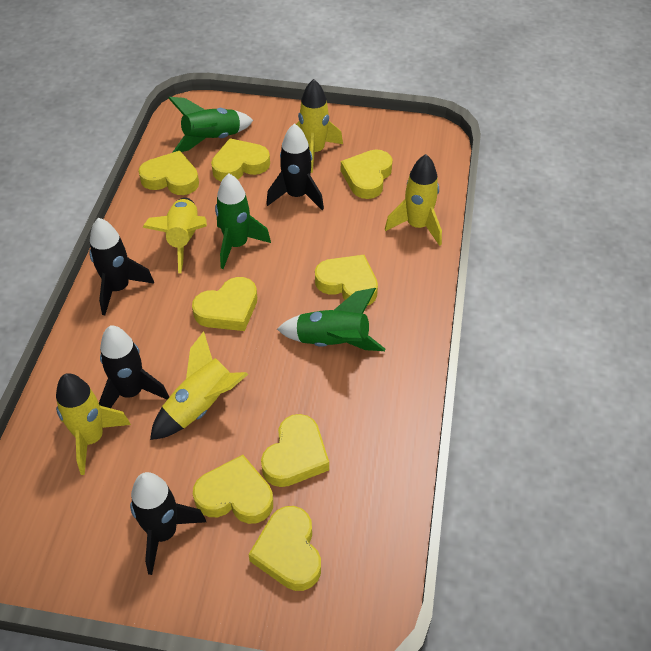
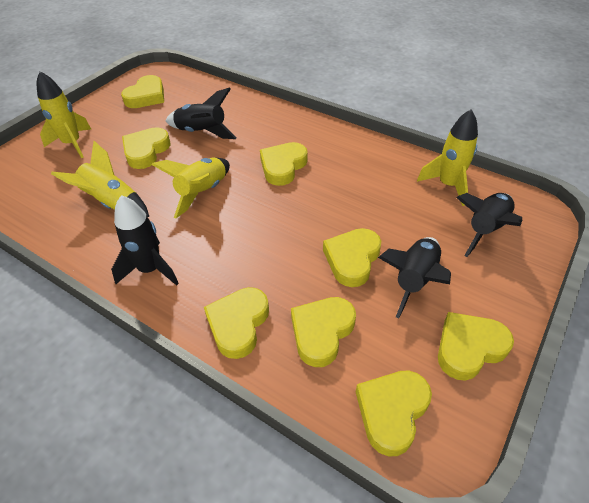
green rocket: [168,97,253,152] [215,174,271,269] [277,288,385,351] = 3 -> none = 0
yellow rocket: [56,373,131,475] [142,198,207,273] [150,331,248,440] [296,79,343,173] [385,154,442,246] = 5 -> [37,71,91,158] [51,141,149,217] [152,157,230,218] [417,109,478,206] = 4

